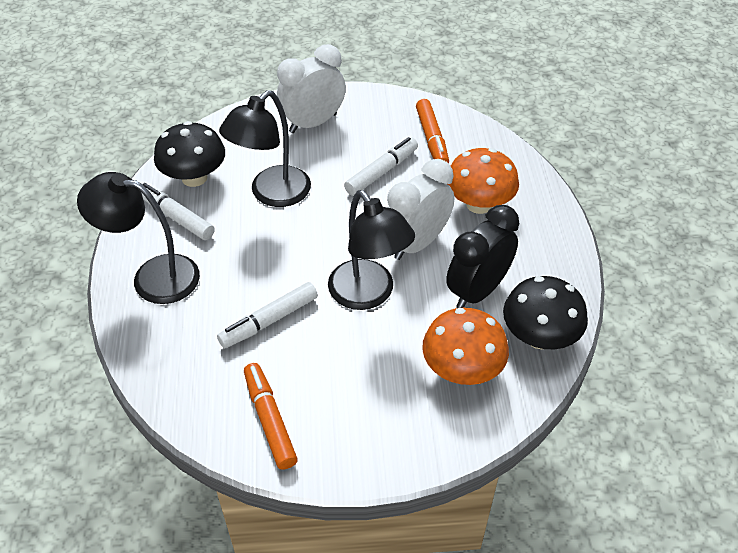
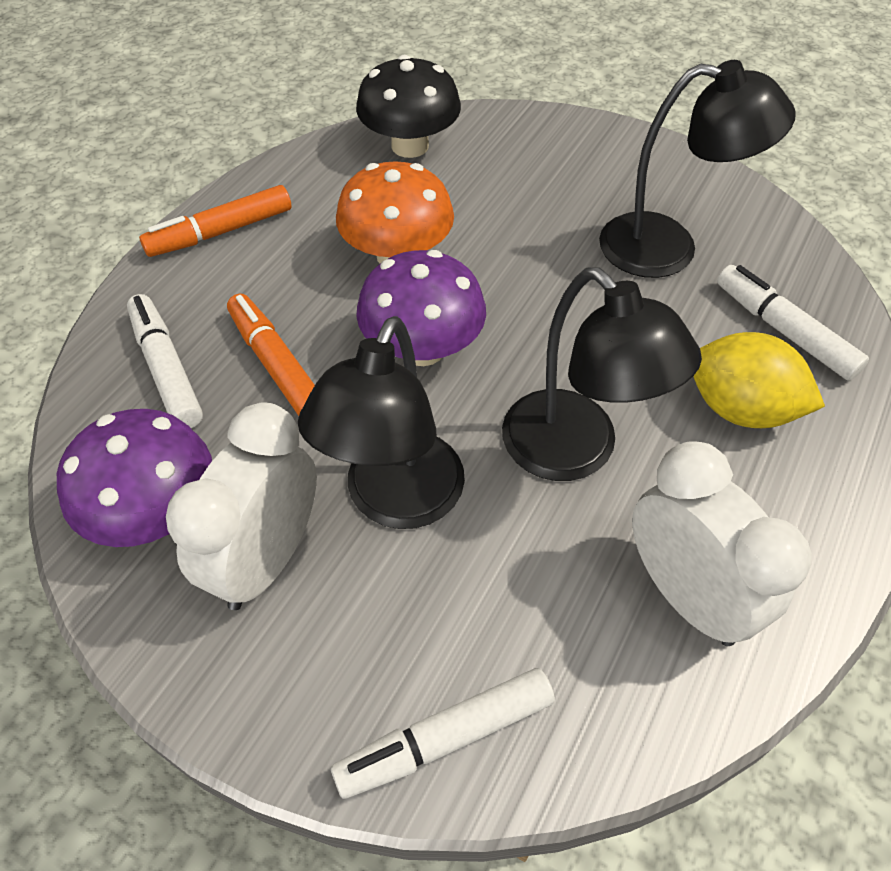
black clock: [446,205,519,308] = 1 -> none = 0
black mushroom: [154,121,225,187] [503,276,588,349] = 2 -> [356,55,461,158] = 1
orange mushroom: [422,308,509,385] [448,148,519,214] = 2 -> [336,161,454,263] = 1
purple mushroom: none = 0 -> [57,409,212,547] [356,250,486,366] = 2
yellow lemon: none = 0 -> [693,332,825,428] = 1

